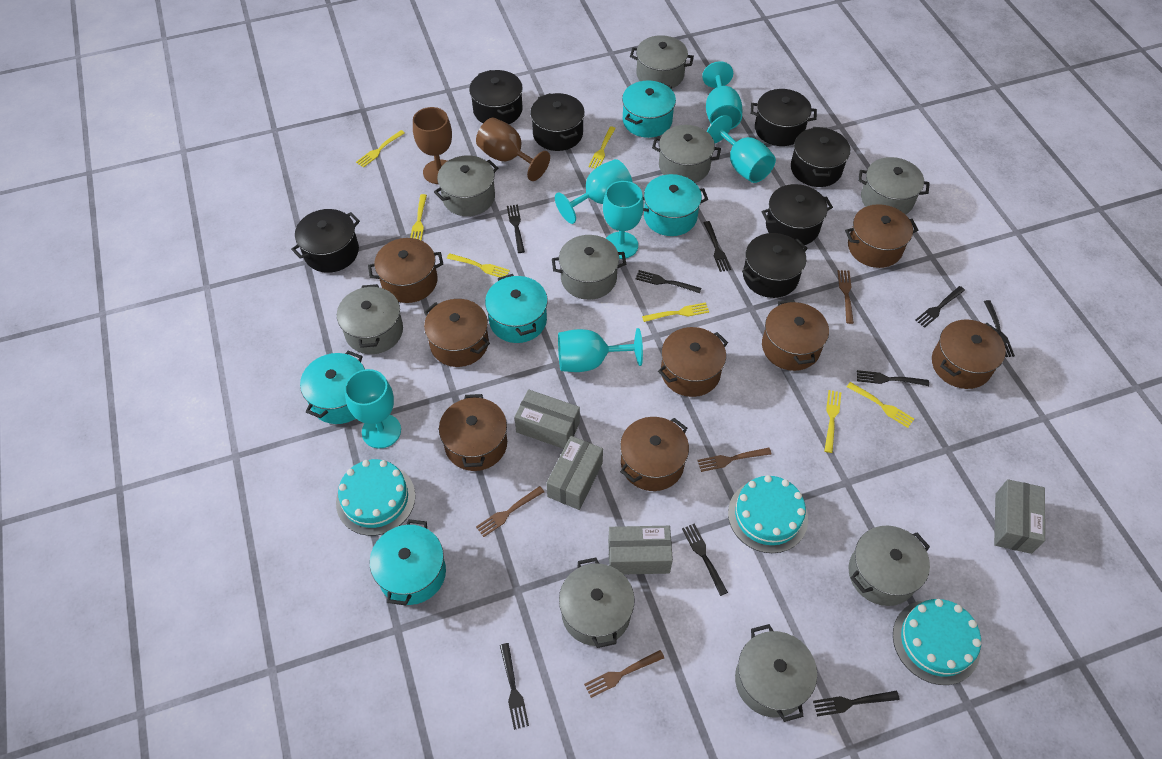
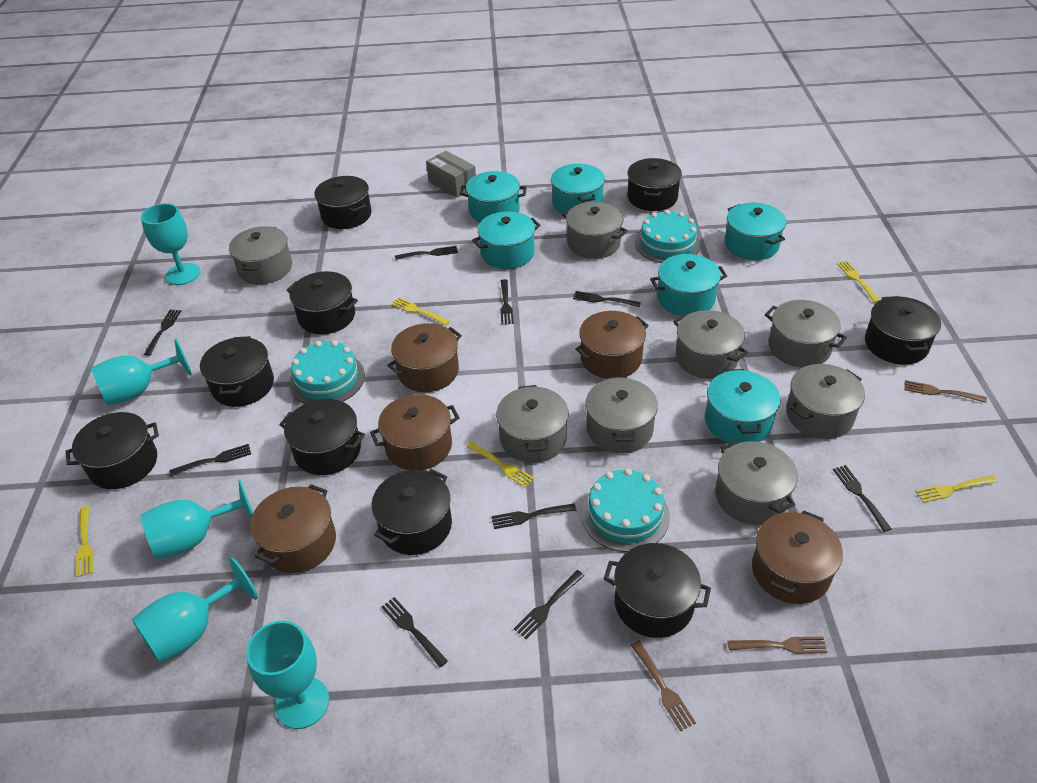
black pot: [291,209,360,273] [469,70,523,124] [530,93,585,151] [742,233,808,298] [750,89,817,146] [762,184,833,245] [791,127,850,187] = 7 -> [65,412,159,489] [200,336,274,407] [279,399,365,475] [286,271,358,334] [314,176,371,229] [372,469,452,555] [604,543,711,638] [627,158,682,211] [865,296,941,365] = 9
brown fork: [476,486,544,537] [584,650,664,698] [697,448,771,472] [837,270,854,324] = 4 -> [631,640,696,731] [727,637,827,654] [904,380,987,403] = 3
brown goblet: [413,107,452,184] [476,118,550,181] = 2 -> none = 0
brown pot: [368,238,443,303] [424,299,490,367] [439,394,507,471] [620,417,689,491] [658,327,728,397] [762,299,829,371] [845,204,918,268] [932,319,1006,389] = 8 -> [250,484,336,573] [370,394,460,470] [387,323,462,392] [575,311,649,379] [752,510,843,604] = 5
grey box: [514,389,580,449] [546,436,603,510] [608,526,673,574] [994,479,1045,554] = 4 -> [426,151,476,198] = 1
grey pot: [337,284,403,354] [434,155,498,216] [552,235,626,300] [559,558,635,648] [630,35,694,89] [652,125,721,183] [735,624,817,722] [849,526,930,606] [858,157,930,215] = 9 -> [229,226,292,284] [496,385,569,463] [562,202,628,259] [585,377,658,453] [674,310,748,379] [715,441,798,525] [765,300,847,368] [786,364,865,439] = 8
turquoise goblet: [344,369,401,448] [555,159,633,224] [558,328,643,372] [603,181,644,259] [702,61,742,130] [707,115,776,183] = 6 -> [91,339,192,406] [132,557,258,663] [140,479,253,560] [141,203,200,285] [246,621,329,729] = 5
turquoise pot: [300,351,365,424] [370,519,446,606] [485,274,548,343] [622,81,676,138] [643,174,708,236] = 5 -> [460,171,527,222] [472,211,541,269] [551,164,605,215] [650,254,727,316] [705,369,781,443] [725,203,786,260] = 6
yellow fork: [356,130,405,168] [410,194,427,241] [447,253,510,277] [588,126,616,169] [642,303,709,322] [824,390,841,453] [847,382,914,428] = 7 -> [76,506,93,577] [391,297,450,325] [466,441,534,488] [837,261,880,303] [915,475,998,503] = 5

